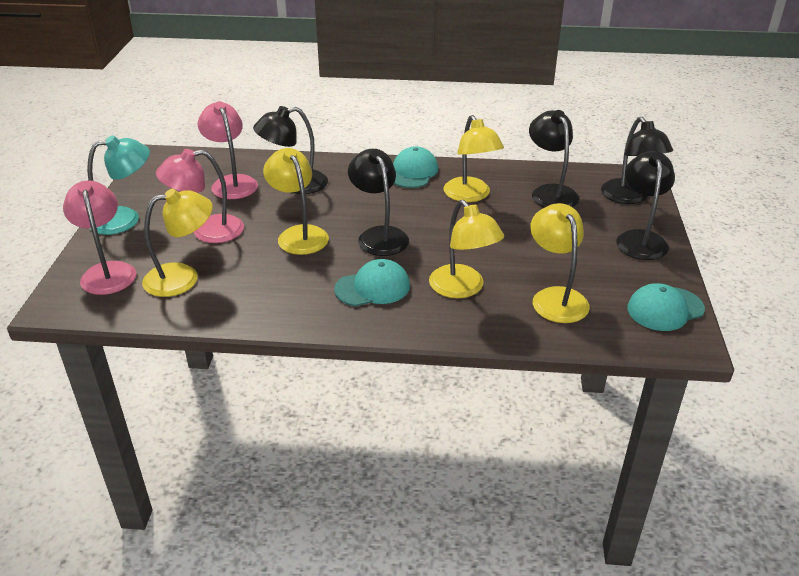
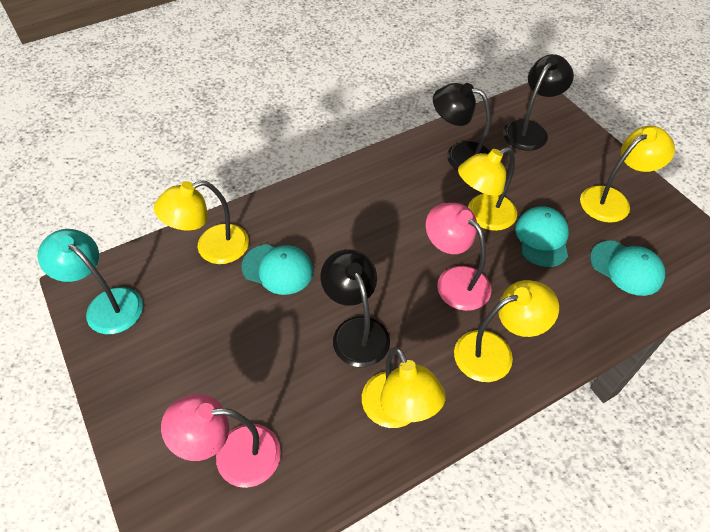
black lamp: [253,106,328,194] [348,149,409,256] [529,110,579,208] [601,117,673,204] [616,151,675,260] = 5 -> [321,249,390,367] [433,83,491,170] [503,54,574,151] = 3
pink lamp: [63,180,136,295] [156,149,244,243] [198,101,258,199] = 3 -> [161,394,281,488] [426,203,491,311] = 2

